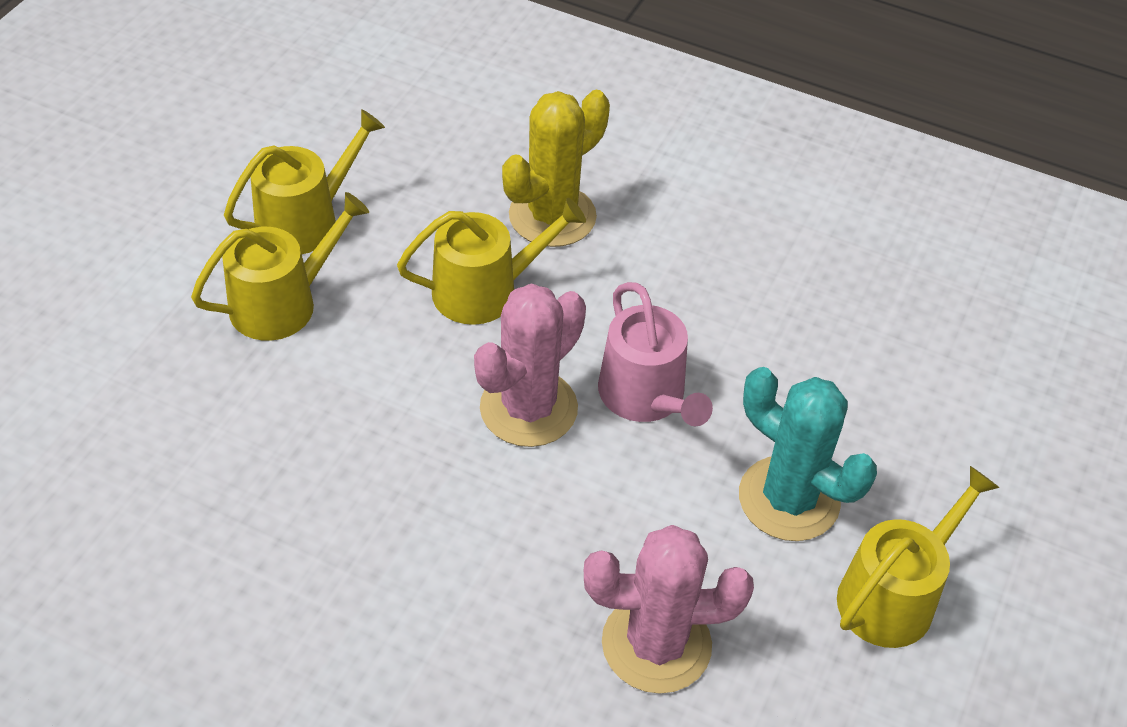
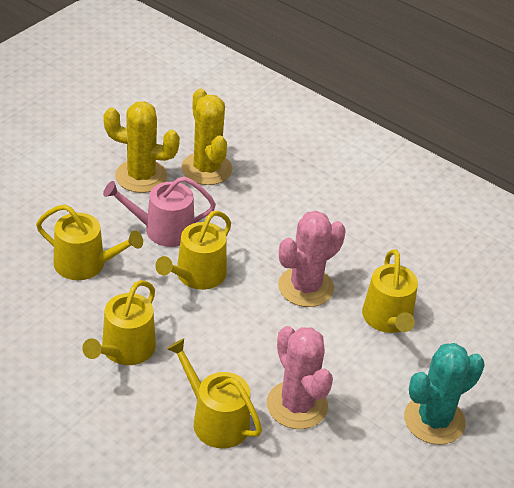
yellow cactus: [502,90,610,247] = 1 -> [103,101,180,193] [181,89,232,185] = 2
yellow watering can: [191,192,369,341] [224,109,385,254] [397,198,586,325] [837,466,999,648] = 4 -> [36,204,143,280] [82,280,156,365] [155,210,231,290] [167,339,262,449] [362,249,418,333] = 5

